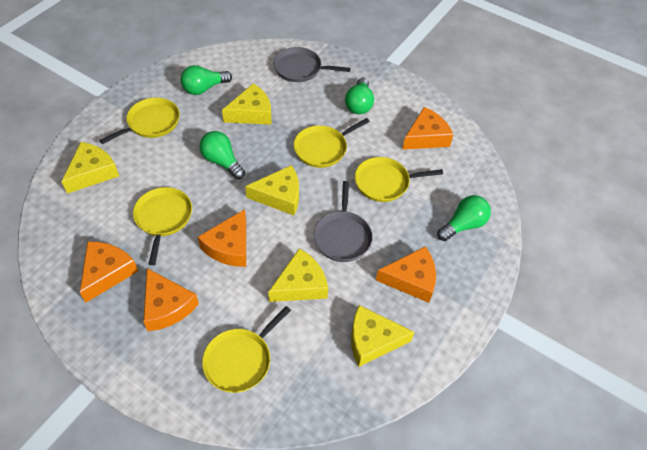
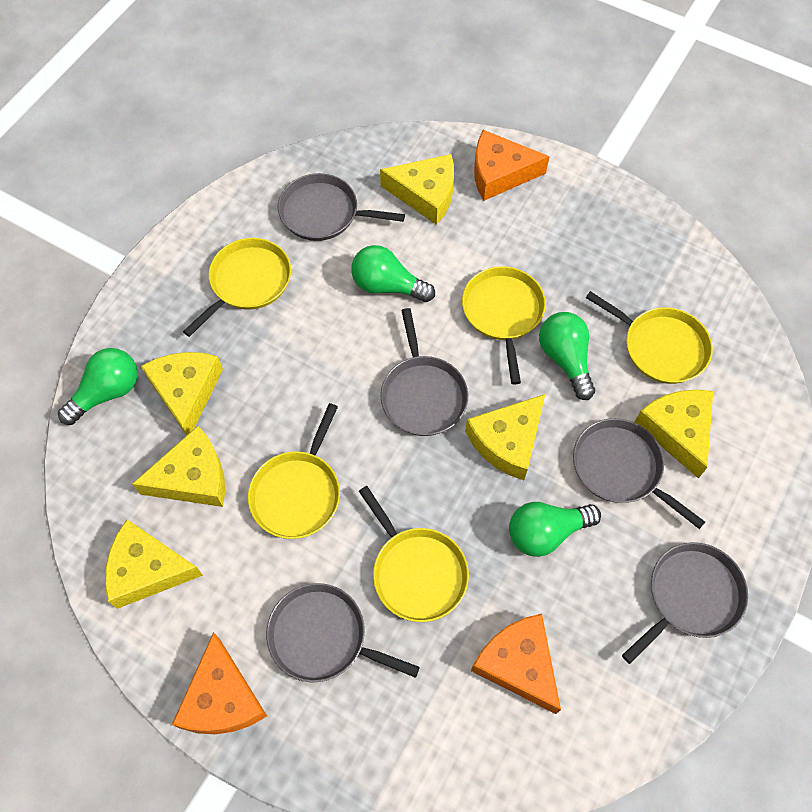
grey pan: [273,47,351,82] [314,181,373,262] = 2 -> [266,583,420,682] [278,173,405,241] [380,308,468,436] [573,418,705,529] [622,542,748,664] = 5
orange cheese: [80,241,138,303] [143,268,199,331] [198,209,246,267] [376,246,436,303] [402,107,453,150] = 5 -> [172,632,267,734] [471,614,561,714] [474,130,550,201] = 3
yellow cheese: [61,142,119,194] [222,83,272,125] [245,165,299,215] [268,248,328,302] [351,305,415,367] = 5 -> [105,520,203,609] [132,426,225,507] [141,352,223,436] [380,154,454,225] [465,394,545,480] [634,390,713,479] = 6

